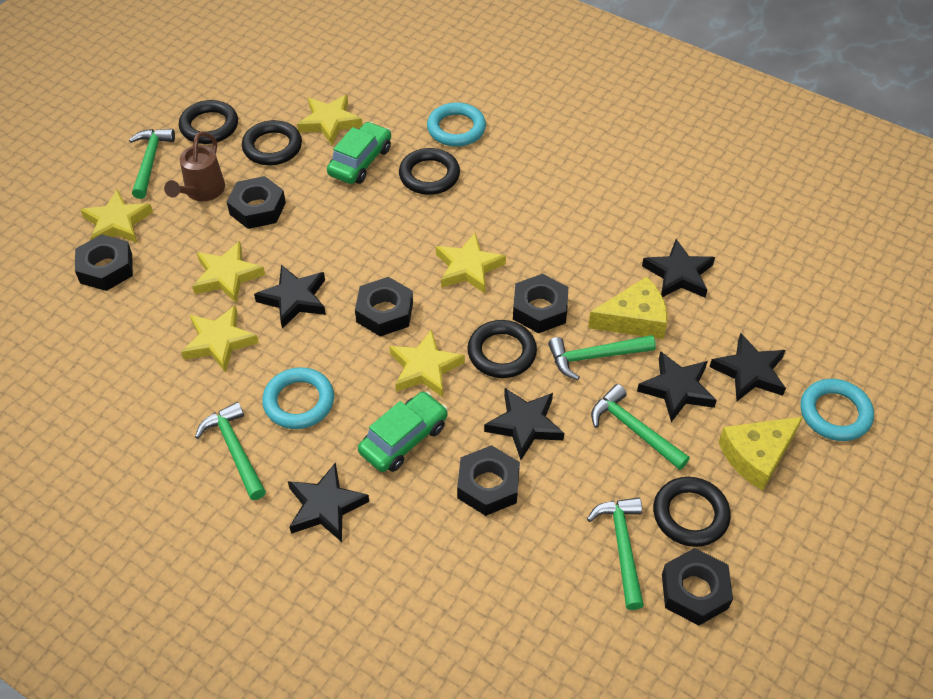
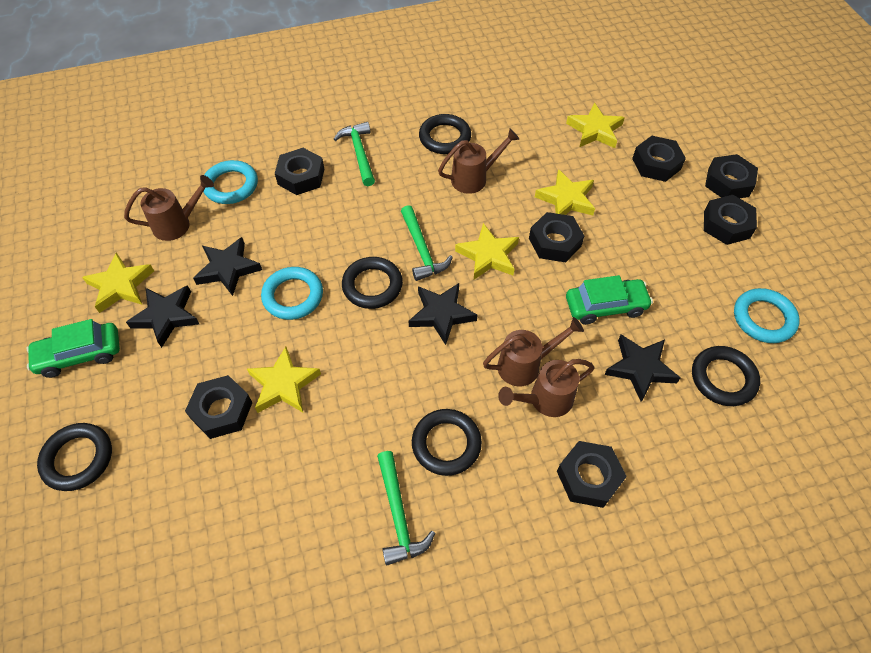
black nut: [75,234,133,291] [227,176,286,229] [355,277,413,337] [457,445,520,516] [513,274,568,333] [662,548,733,626] = 6 -> [185,375,253,439] [275,148,324,195] [529,212,584,262] [557,441,627,508] [632,136,686,182] [704,195,757,245] [705,154,758,198] = 7
black star: [254,265,326,329] [288,462,369,542] [484,388,564,460] [637,351,717,422] [642,239,715,298] [710,333,786,401] = 6 -> [126,285,199,348] [193,237,262,296] [408,283,477,345] [604,335,681,402] = 4
brown watering can: [164,132,225,201] = 1 -> [124,175,214,241] [438,129,520,194] [483,317,584,386] [498,359,595,417] = 4
green hammer: [129,129,175,199] [195,402,266,500] [548,335,656,380] [587,497,644,610] [591,384,690,470] = 5 -> [333,122,375,186] [377,451,435,566] [401,205,453,281] = 3
yellow cheese: [588,277,667,339] [719,417,803,491] = 2 -> none = 0
yellow star: [81,189,153,243] [181,305,259,373] [192,241,265,303] [297,95,363,145] [389,329,465,397] [436,233,506,293] = 6 -> [82,252,154,313] [247,346,321,413] [455,223,519,280] [535,169,595,216] [566,103,625,148] = 5

